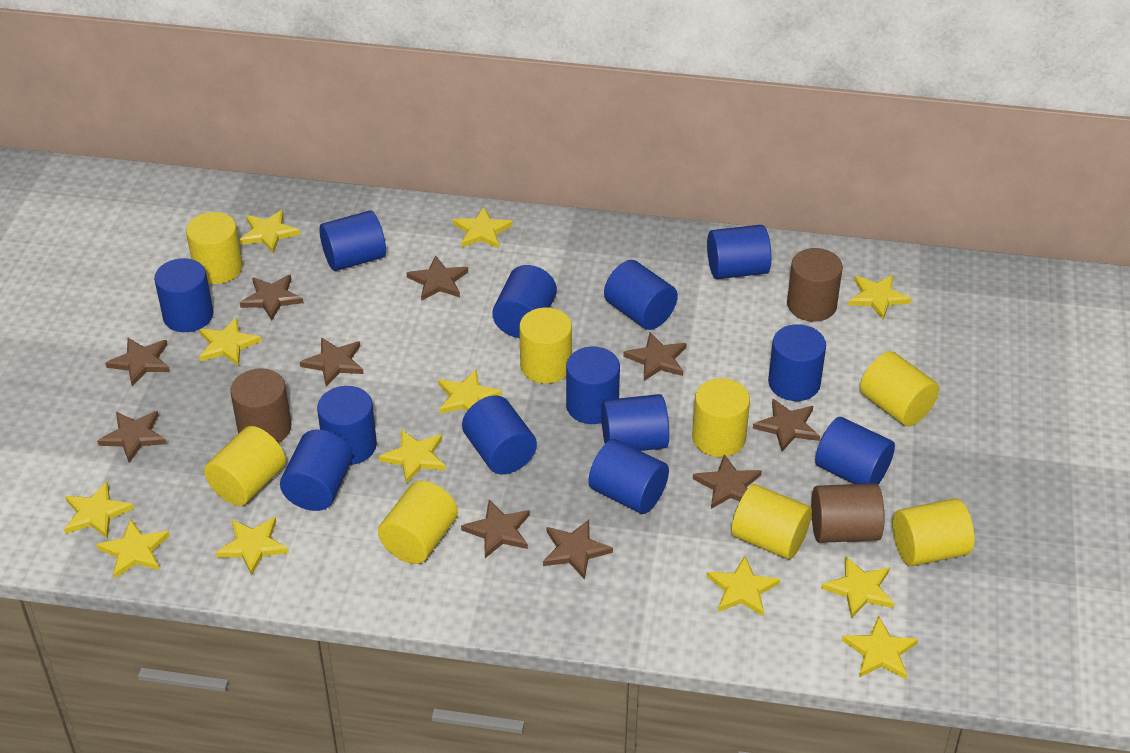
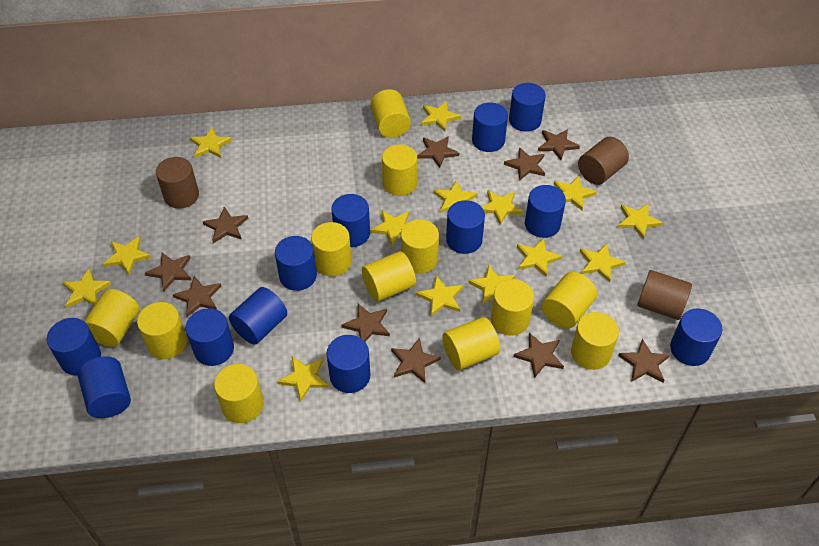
blue cylinder: [154,258,214,332] [280,429,353,511] [317,386,377,465] [319,210,386,271] [462,396,537,474] [492,265,557,338] [566,347,620,424] [588,439,669,514] [601,394,669,451] [604,260,678,330] [707,225,771,279] [768,324,826,401] [815,417,895,485] = 13 -> [47,318,101,376] [78,356,131,418] [186,308,234,366] [229,287,287,345] [275,236,317,291] [327,335,370,393] [331,194,370,247] [446,200,485,254] [472,102,508,152] [509,83,546,132] [525,185,566,238] [670,309,722,366] = 12
yellow cylinder: [186,212,243,284] [204,426,286,506] [378,481,458,564] [519,308,572,384] [692,378,750,457] [731,484,812,560] [860,351,939,427] [893,498,974,566] = 8 -> [84,289,140,347] [137,302,187,359] [214,364,264,423] [311,222,352,276] [362,251,416,302] [371,89,411,138] [382,144,417,196] [401,219,439,274] [442,317,500,370] [491,279,534,336] [542,272,597,329] [571,312,619,370] = 12
yellow star: [64,482,134,539] [96,519,170,579] [199,317,262,366] [216,517,289,576] [239,210,300,253] [379,429,446,484] [438,369,502,414] [453,207,513,249] [707,556,780,617] [821,557,894,618] [842,616,918,679] [848,275,911,320] = 12 -> [62,268,111,308] [103,236,151,275] [190,127,232,158] [277,357,329,402] [371,210,409,246] [416,275,463,316] [422,101,461,132] [434,180,478,213] [468,265,515,304] [482,190,523,225] [517,238,562,277] [554,176,597,210] [580,243,626,282] [617,203,663,239] = 14

